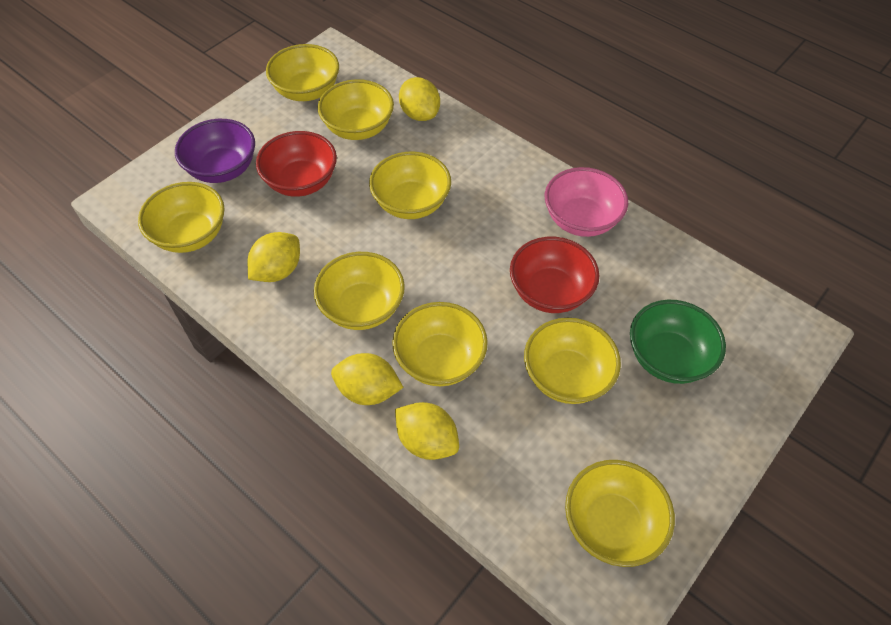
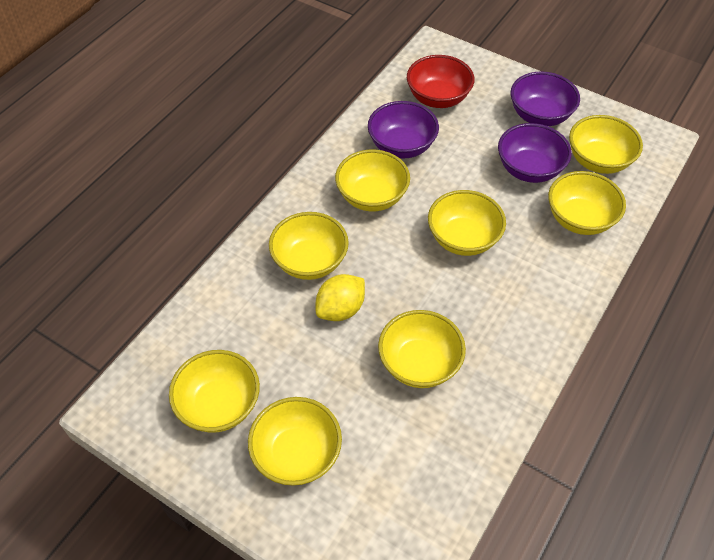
green bowl: [630,300,726,384] = 1 -> none = 0
pink bowl: [545,167,628,237] = 1 -> none = 0
purple bowl: [175,119,255,183] = 1 -> [368,101,439,158] [498,123,572,183] [511,71,580,126] = 3
red bowl: [256,131,337,197] [510,237,599,313] = 2 -> [407,55,474,108] = 1
yellow lemon: [248,232,300,282] [331,353,404,405] [395,402,459,460] [399,77,440,121] = 4 -> [315,274,365,321] = 1

